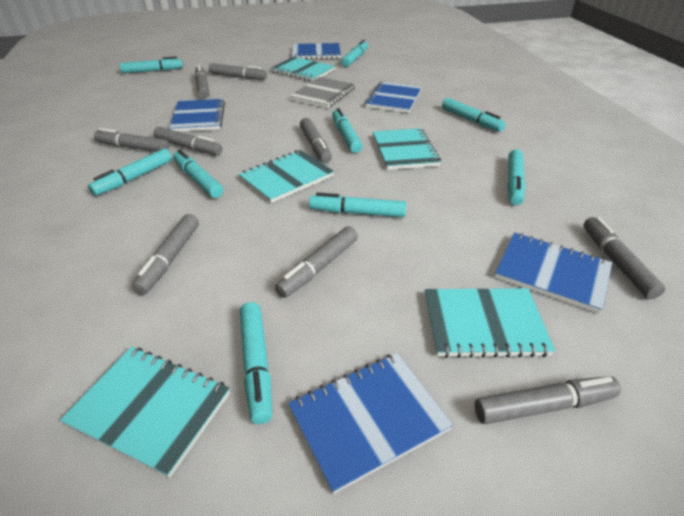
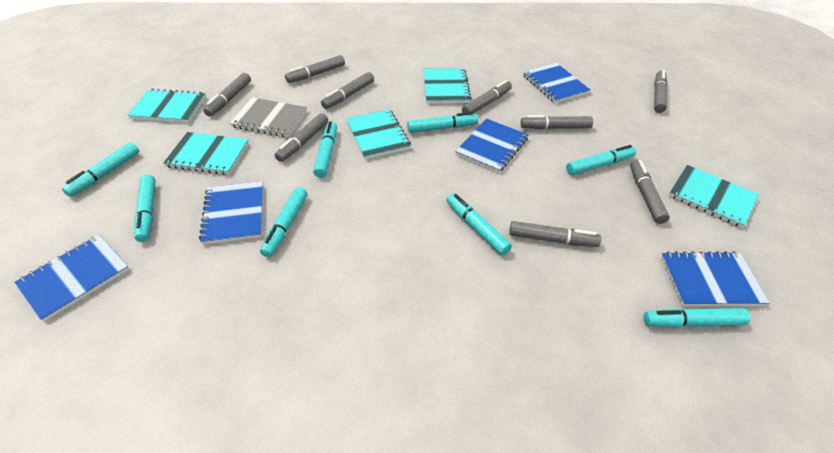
turquoise marker: [88,148,172,196] [120,56,183,74] [173,149,224,198] [240,302,272,424] [309,192,407,217] [332,108,363,153] [341,40,368,67] [442,98,506,132] [507,149,525,205] = 9 -> [62,142,139,197] [134,175,156,242] [260,187,307,257] [313,121,337,178] [407,112,478,133] [446,193,512,255] [566,145,636,175] [644,308,751,328] = 8

